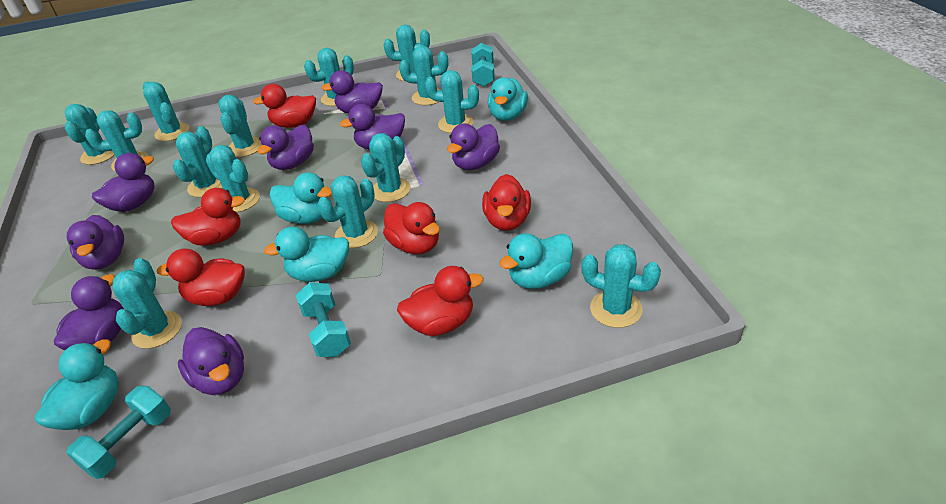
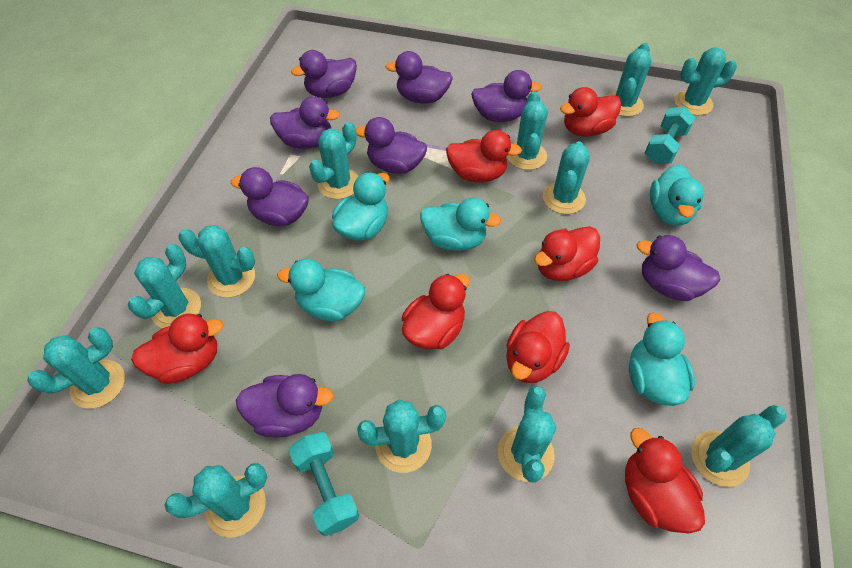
red duck: [157,249,245,306] [171,188,245,246] [253,84,316,128] [383,202,440,254] [397,266,483,336] [482,174,531,231] = 6 -> [131,314,224,384] [402,274,470,349] [446,130,522,182] [506,311,570,383] [534,226,600,281] [560,87,621,137] [625,428,705,534] = 7
turquoise cactus: [65,104,115,165] [85,110,148,172] [113,258,182,349] [143,81,189,141] [173,126,223,197] [206,145,260,212] [218,95,262,157] [304,48,354,106] [318,175,378,248] [361,133,411,202] [384,25,430,82] [399,46,448,105] [425,70,479,133] [581,244,661,328] = 14 -> [28,327,125,409] [128,244,201,328] [165,463,267,538] [178,225,255,298] [309,122,358,199] [357,400,446,473] [498,386,556,483] [507,91,548,170] [543,141,590,214] [608,43,652,117] [674,47,737,115] [691,405,787,487] = 12
turquoise dumbbell: [66,386,171,479] [296,282,351,357] [471,43,495,87] = 3 -> [289,432,359,536] [645,106,695,164] = 2

